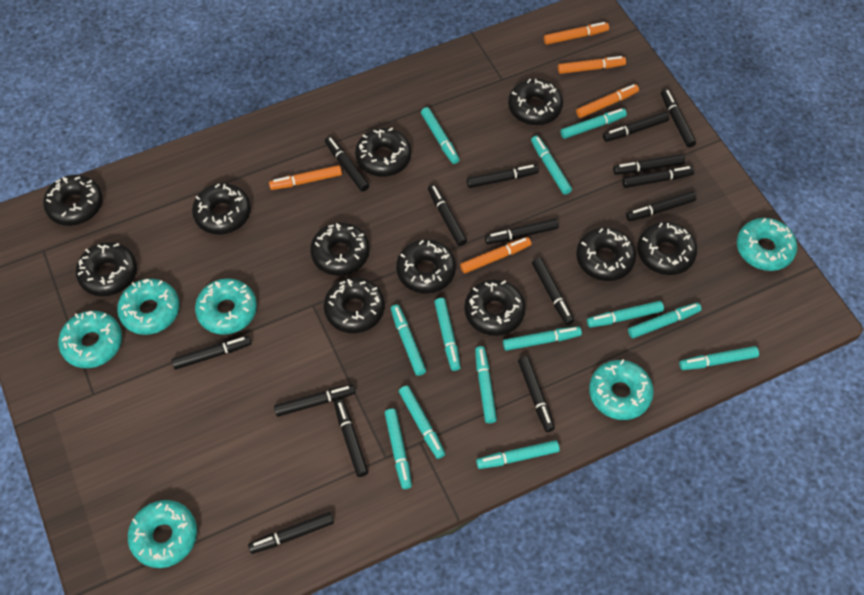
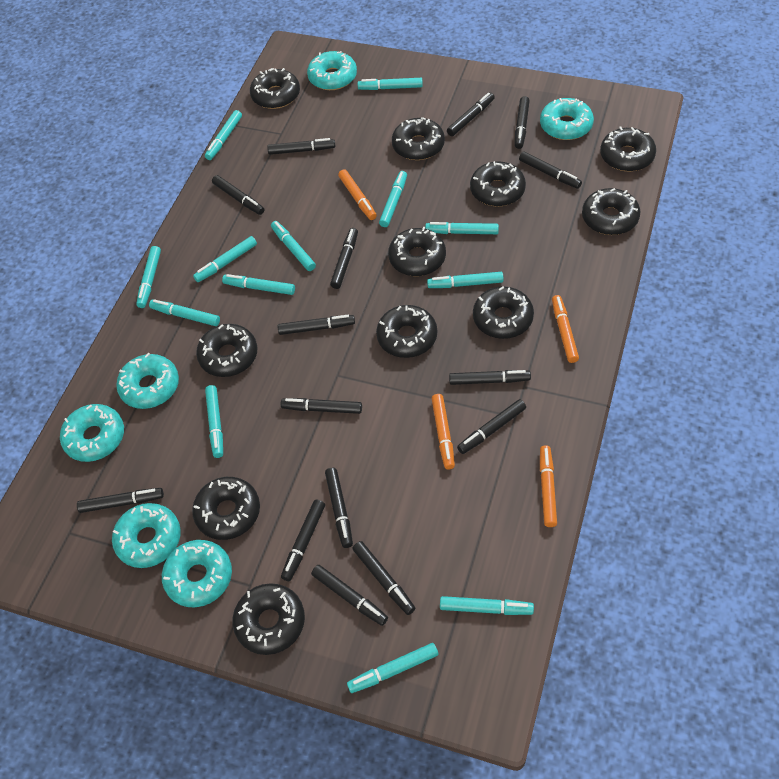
orange marker: [269,165,342,190] [460,237,531,273] [544,22,609,45] [558,56,626,74] [576,84,639,118] = 5 -> [338,169,377,220] [431,394,455,470] [540,445,557,527] [552,295,579,363] = 4

